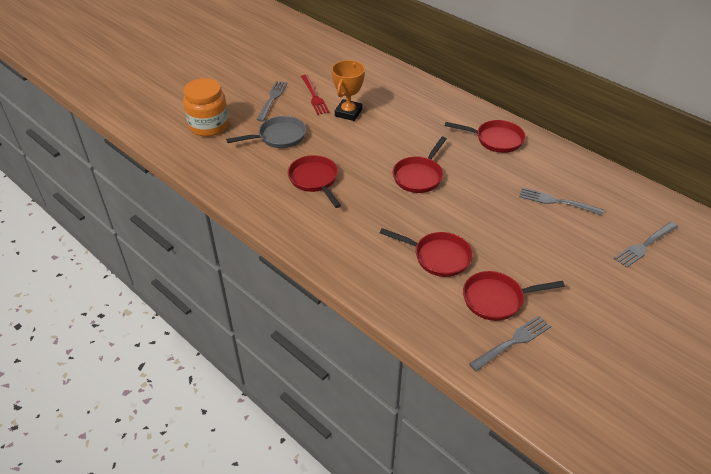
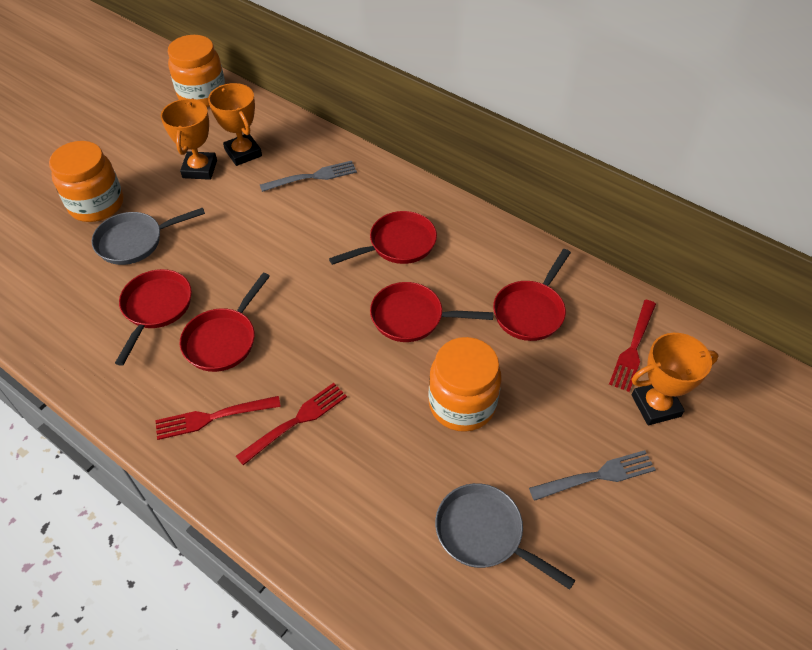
grey fork: [256,81,288,121] [469,315,551,372] [519,187,604,215] [614,222,678,268] = 4 -> [260,161,357,192] [529,450,656,501] = 2
grey pan: [226,116,306,148] = 1 -> [91,208,205,265] [435,483,575,590] = 2
orange jar: [183,78,229,137] = 1 -> [49,141,123,222] [168,35,225,107] [428,337,501,432] = 3
orange trophy: [332,60,365,121] = 1 -> [161,98,217,180] [208,83,262,166] [632,333,719,425] = 3
red fork: [301,75,329,115] = 1 -> [155,396,281,440] [236,383,347,465] [609,300,656,392] = 3

